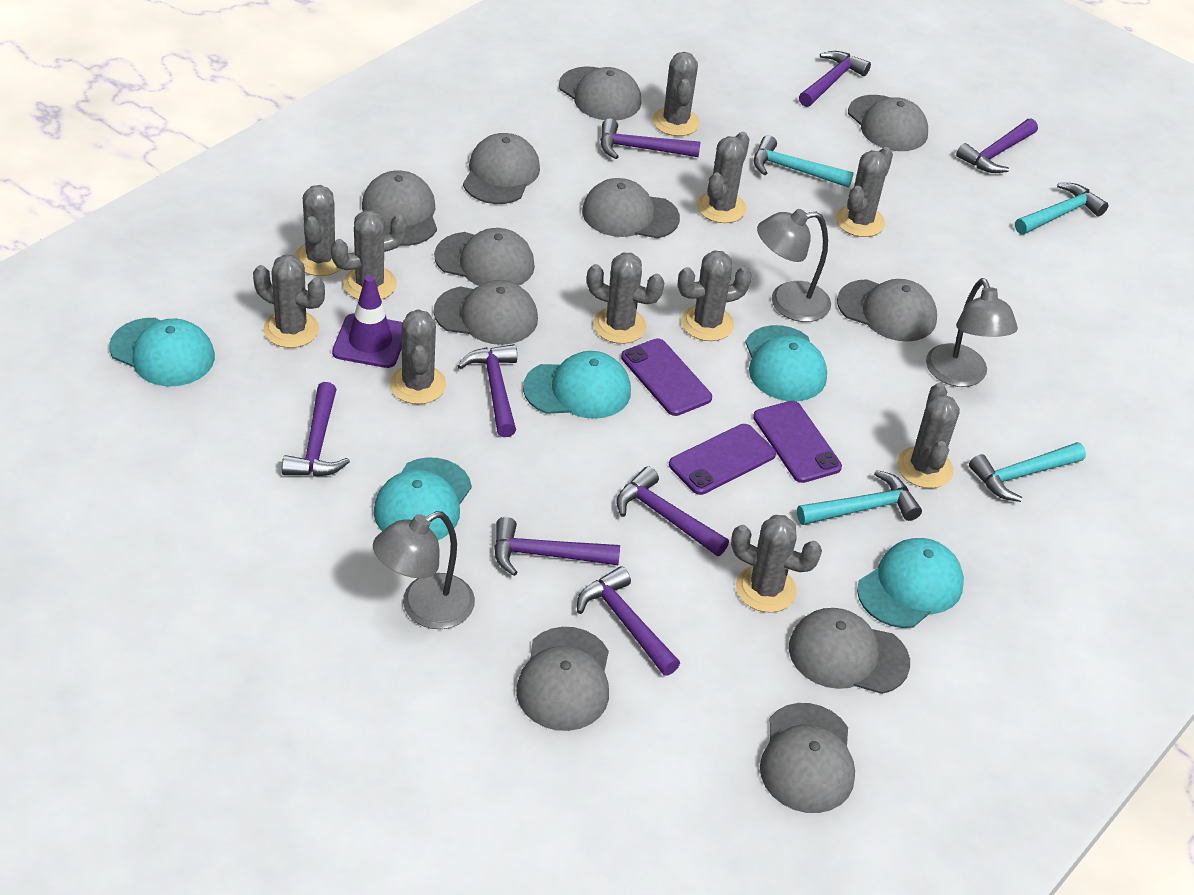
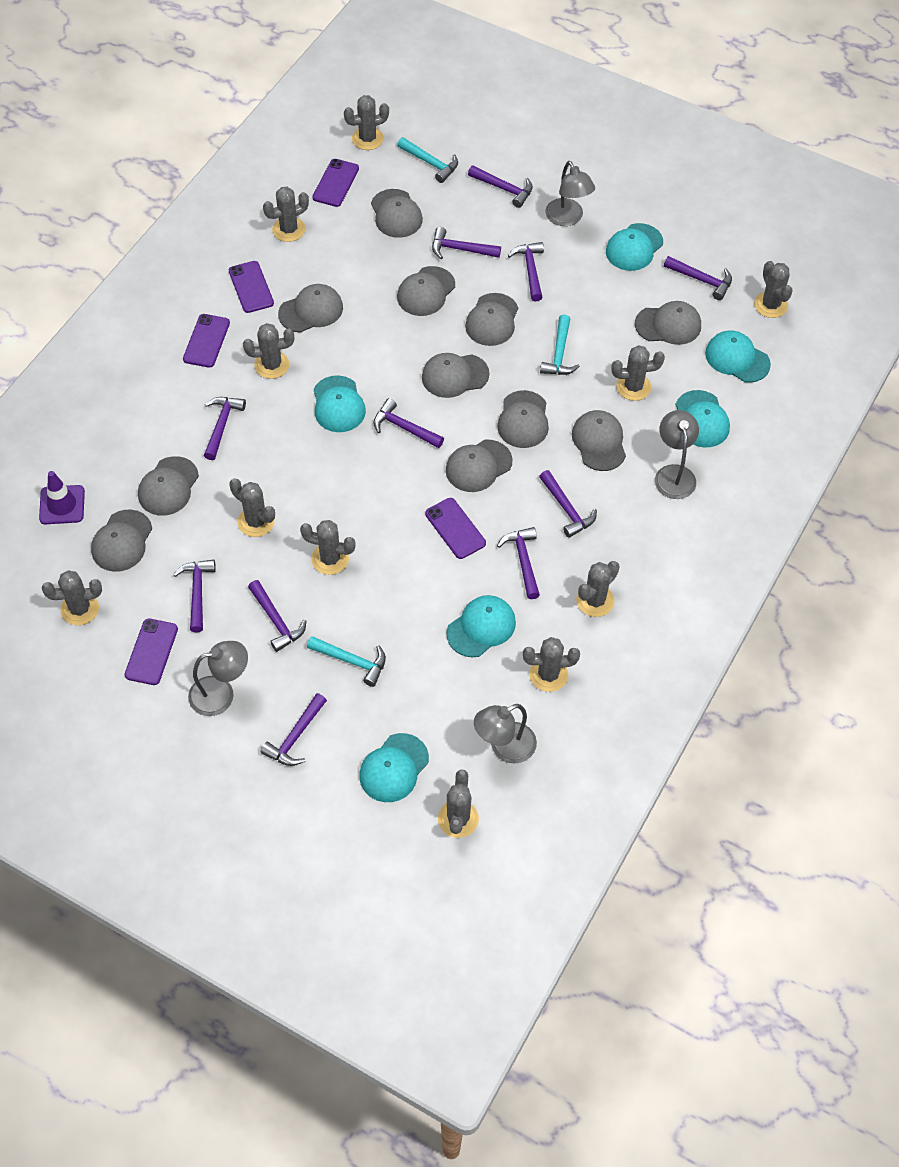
grey lamp: [373,511,475,629] [757,209,831,322] [926,278,1018,387] = 3 -> [188,641,248,716] [474,704,537,763] [545,161,595,226] [655,410,699,499] = 4
purple hammer: [282,382,350,477] [458,344,517,437] [494,517,620,576] [577,566,680,676] [600,118,700,159] [616,466,729,556] [799,51,871,107] [956,118,1038,173] = 8 -> [173,560,216,633] [204,397,246,460] [248,580,306,652] [260,693,327,766] [373,398,444,448] [432,227,501,259] [468,165,533,208] [497,527,540,599] [508,242,544,301] [539,470,597,538] [664,256,732,300] = 11
purple phone: [621,338,712,416] [669,424,776,495] [753,401,842,483] = 3 -> [125,618,178,685] [183,314,230,368] [229,261,274,313] [312,159,359,207] [425,498,486,559] = 5
turquoise cap: [109,318,215,387] [374,457,472,540] [523,351,631,419] [745,325,827,401] [857,538,964,628] = 5 -> [313,375,366,432] [359,733,429,802] [447,595,516,657] [606,223,663,271] [675,390,730,447] [705,331,771,383] = 6
turquoise hammer: [754,135,854,188] [797,470,922,525] [969,442,1086,502] [1015,183,1108,234] = 4 -> [307,636,386,687] [397,137,458,183] [540,315,580,375] = 3

